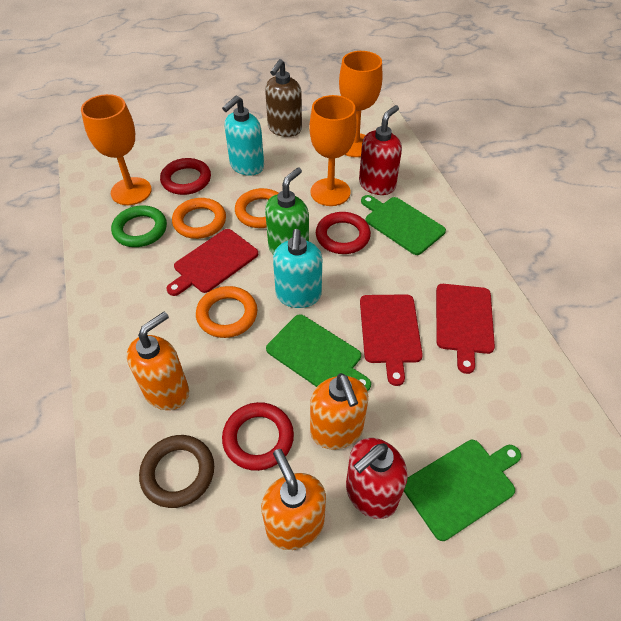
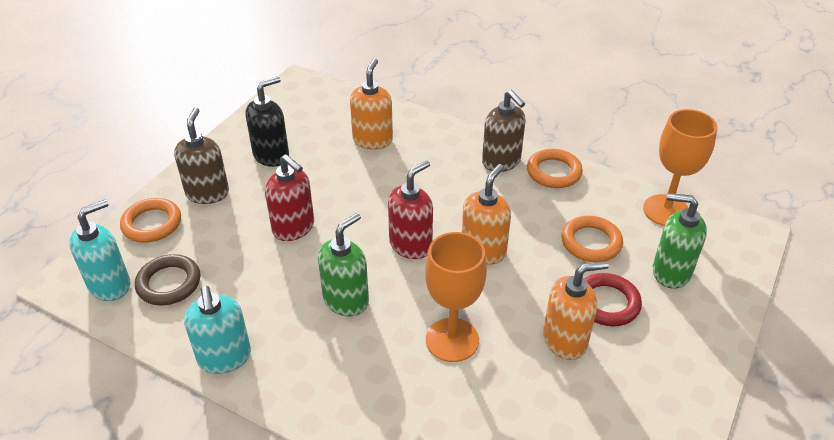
black soap dispenser: none = 0 -> [245,76,289,167] = 1
brown soap dispenser: [265,59,302,137] = 1 -> [174,108,229,204] [482,90,525,172] = 2
green cutting board: [266,314,371,391] [361,195,446,255] [404,440,521,541] = 3 -> none = 0
green ring: [111,205,167,247] = 1 -> none = 0
green soap dispenser: [265,167,309,254] = 1 -> [318,213,369,316] [652,193,707,289] = 2
orange goblet: [81,94,152,205] [309,95,357,206] [339,51,382,157] = 3 -> [425,232,487,362] [643,109,718,226] = 2
red cutting board: [167,229,258,296] [360,294,423,386] [436,284,495,374] = 3 -> none = 0
red ring: [160,158,211,195] [222,402,294,471] [316,212,371,254] = 3 -> [585,273,642,326] = 1

